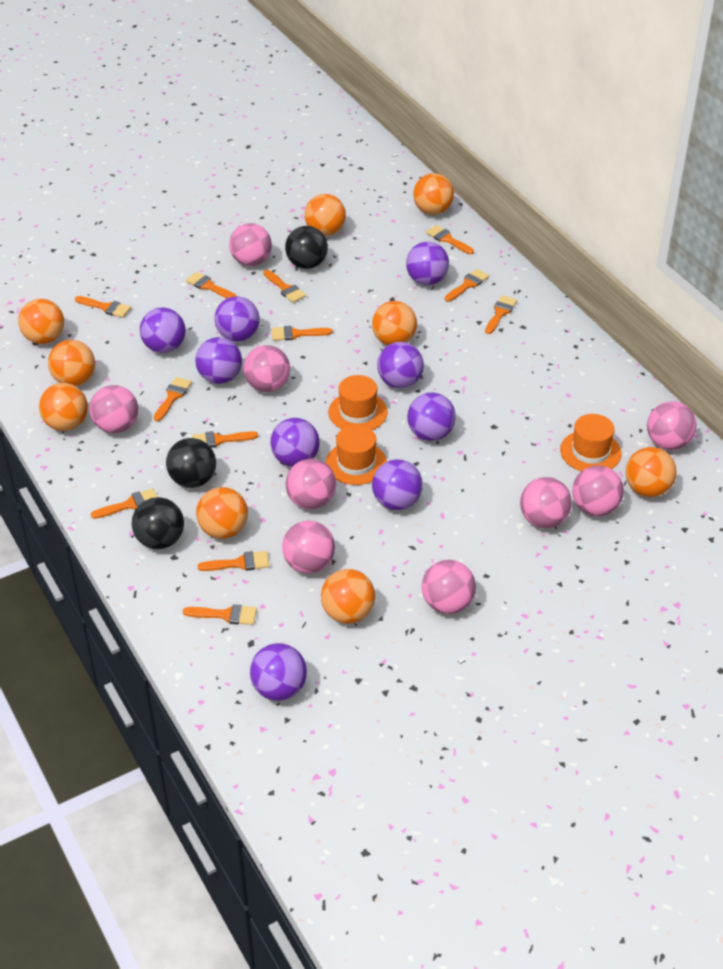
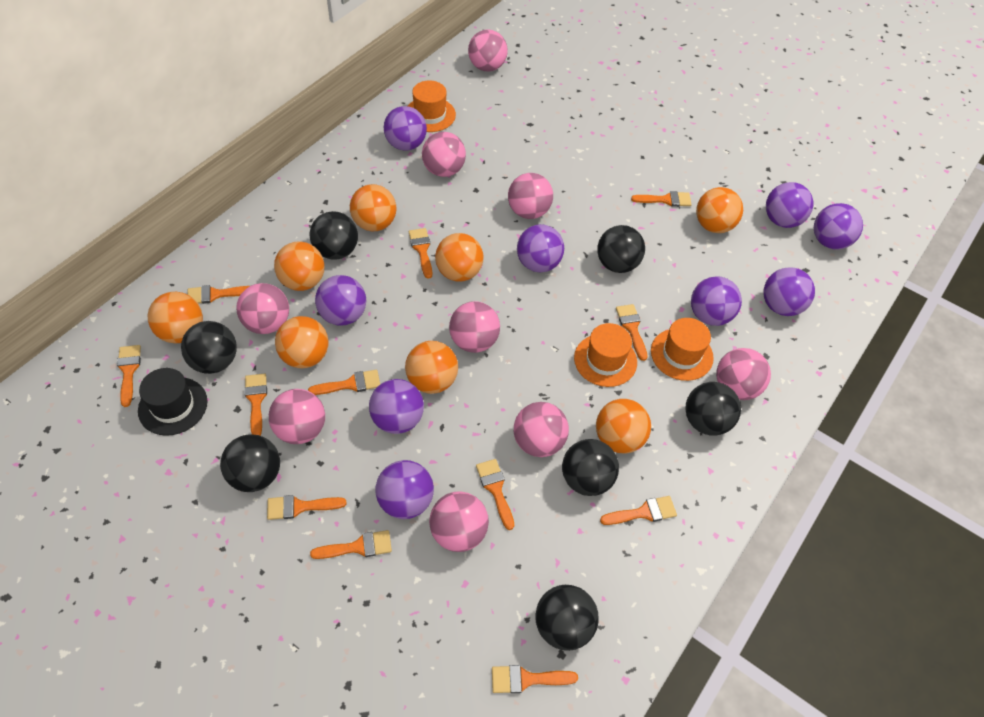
black ball: [132,497,184,549] [166,438,216,488] [285,226,328,269] = 3 -> [181,321,237,374] [220,434,280,492] [310,211,358,260] [535,585,599,651] [562,439,619,496] [597,225,645,273] [685,382,741,436] = 7
black hat: none = 0 -> [138,368,207,436] = 1
orange ball: [18,299,64,344] [39,383,88,431] [48,340,95,386] [196,487,248,539] [305,194,346,236] [321,569,375,623] [372,301,417,345] [413,173,454,215] [625,447,677,497] = 9 -> [148,292,203,343] [274,241,325,291] [275,316,329,368] [350,184,396,231] [405,341,458,394] [435,233,483,282] [596,399,651,454] [696,187,743,233] = 8

